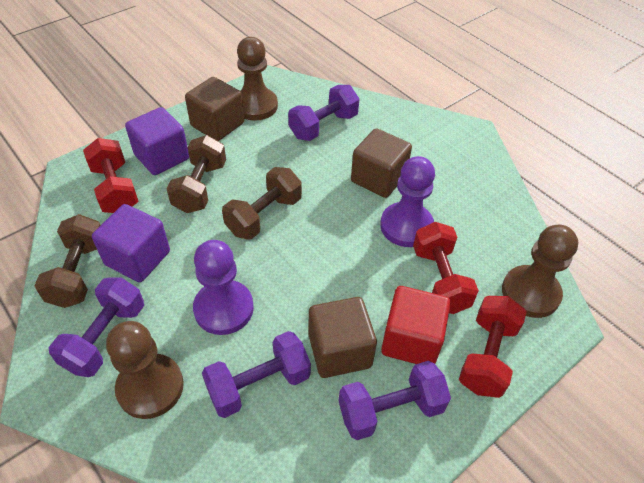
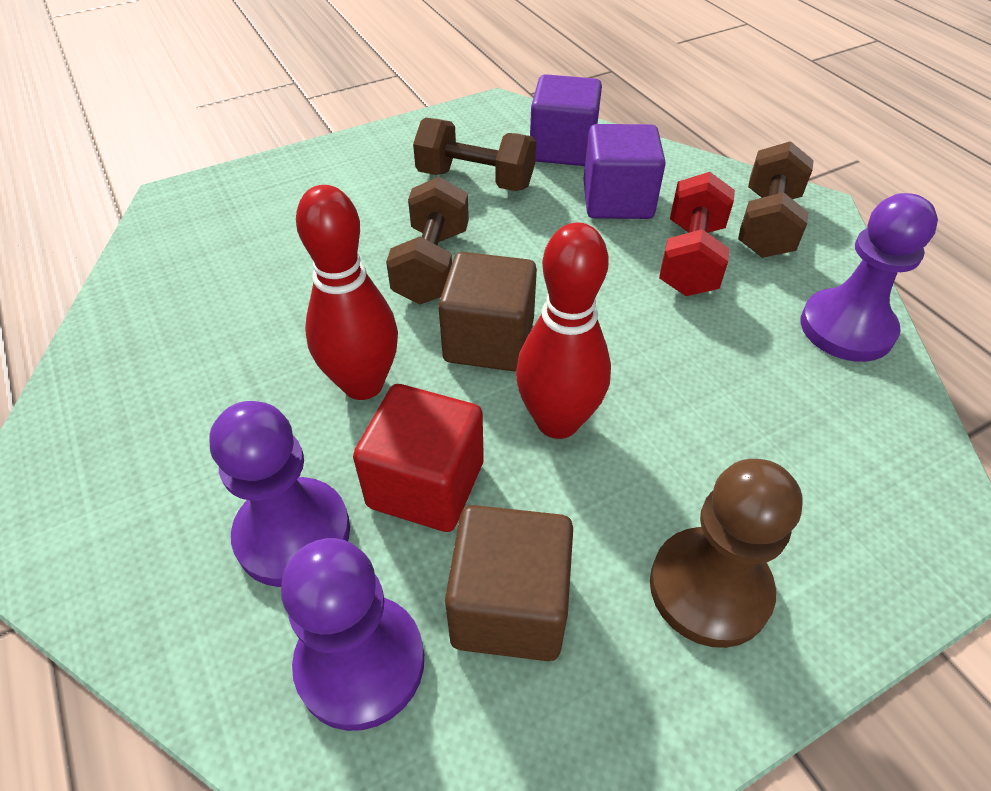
brown cube: [185,77,244,141] [308,297,377,378] [351,128,412,198] = 3 -> [438,252,537,371] [445,505,573,661] = 2
brown pawn: [106,321,184,419] [237,37,278,121] [502,225,578,318] = 3 -> [650,459,802,648] = 1
purple dumbbell: [49,277,144,377] [202,331,311,418] [288,85,359,141] [339,361,451,440] = 4 -> none = 0
purple pawn: [193,240,254,335] [380,156,435,247] = 2 -> [209,401,350,587] [281,538,424,731] [801,193,938,362] = 3
red bowling pin: none = 0 -> [296,185,398,400] [516,222,611,439] = 2
red dumbbell: [83,138,138,213] [413,222,479,314] [459,296,527,398] = 3 -> [659,172,735,296] = 1

